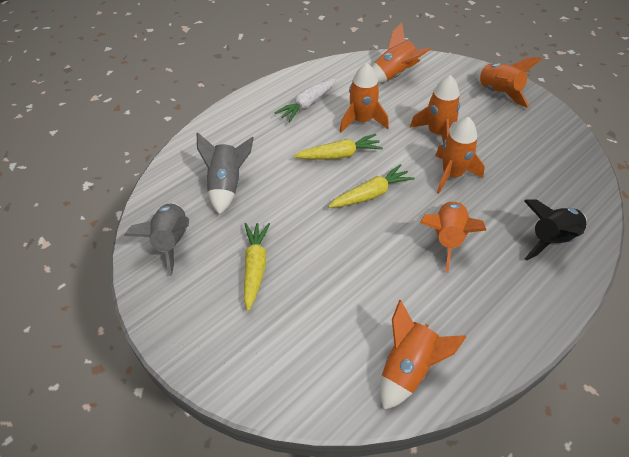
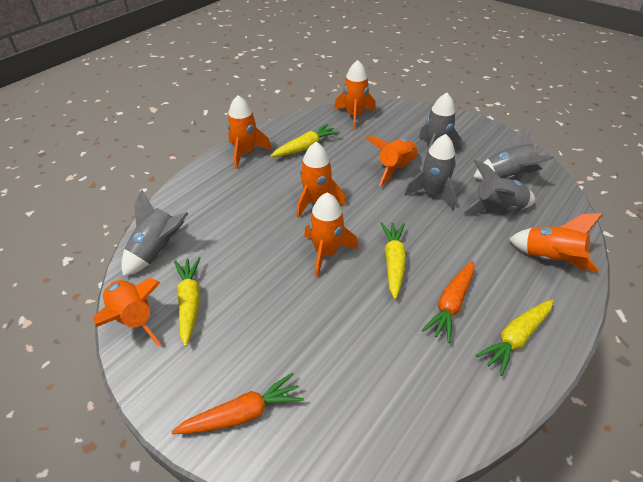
black rocket: [524,199,587,261] = 1 -> none = 0
grey rocket: [124,203,189,276] [197,132,254,215] = 2 -> [121,190,189,277] [404,134,456,211] [419,93,462,158] [463,160,535,214] [474,124,554,180] = 5
orange carrot: none = 0 -> [171,373,304,434] [422,261,474,343] = 2
white carrot: [274,78,337,122] = 1 -> none = 0
yellow carrot: [244,223,270,311] [294,134,383,159] [328,164,414,208] = 3 -> [174,257,201,347] [270,124,340,157] [381,222,406,299] [476,300,553,376] = 4

